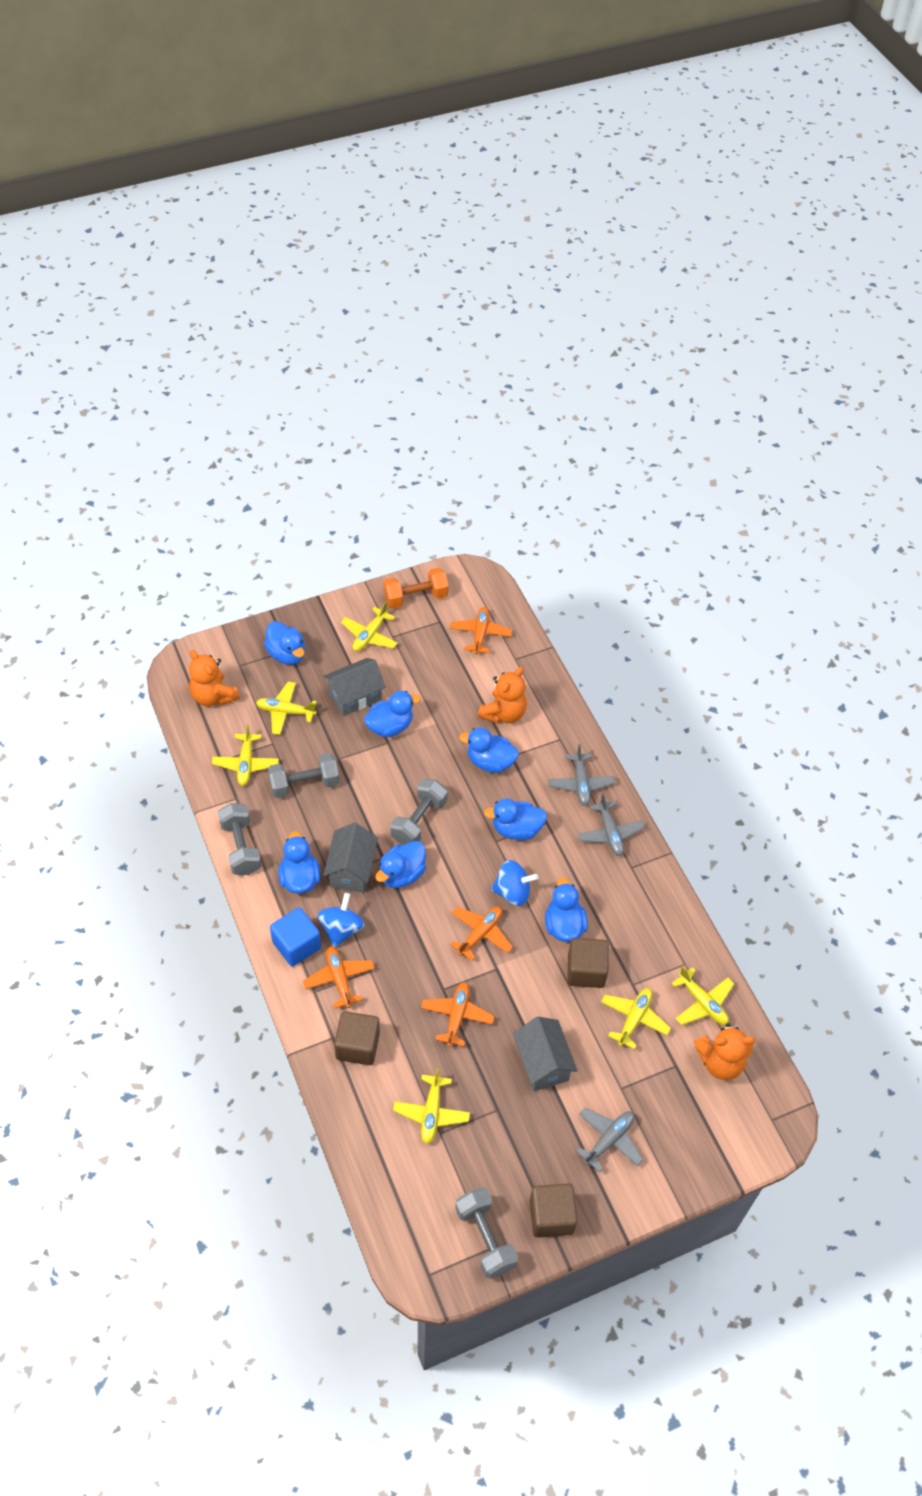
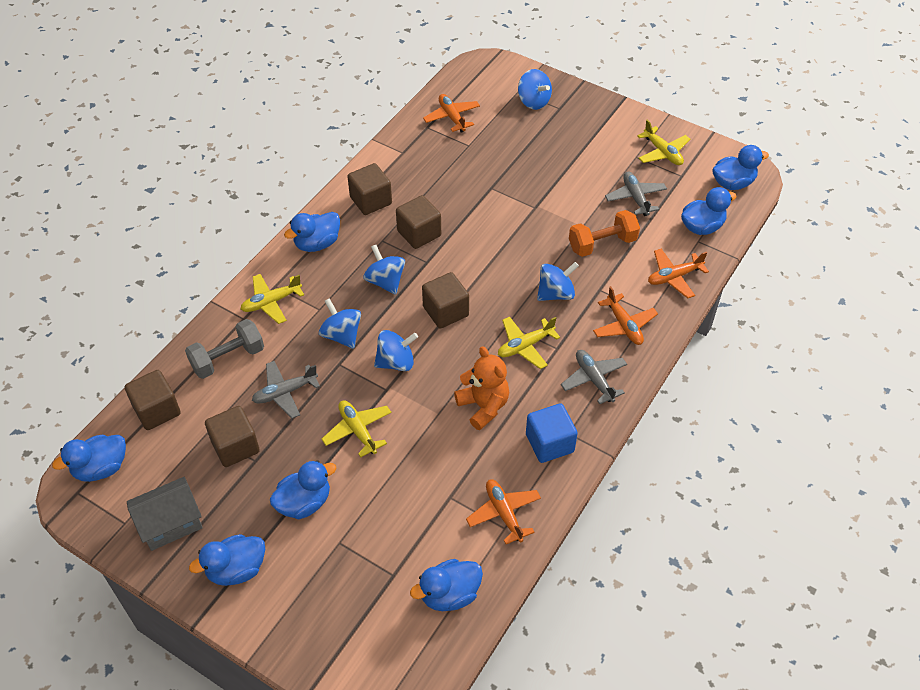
blue spinning top: [318,893,365,948] [491,860,539,906] = 2 -> [319,298,361,349] [363,245,405,295] [374,330,418,371] [518,69,552,110] [537,262,579,301] = 5
brown cube: [334,1011,380,1065] [530,1183,577,1238] [567,938,609,988] = 3 -> [124,370,181,430] [205,406,260,467] [347,163,392,215] [396,195,441,249] [422,272,469,329] = 5
grey dumbbell: [218,803,262,875] [268,753,339,798] [390,779,448,845] [455,1187,518,1279] = 4 -> [185,319,264,379] = 1
grey house: [323,658,386,716] [323,823,378,893] [513,1017,577,1091] = 3 -> [127,477,203,551] = 1
orange teddy bear: [189,650,240,706] [478,667,527,723] [694,1023,755,1080] = 3 -> [454,346,509,430] = 1
yellow plane: [212,724,279,786] [256,682,317,735] [341,602,398,652] [393,1068,470,1144] [601,988,671,1050] [671,966,734,1025] = 6 -> [240,274,304,324] [322,400,391,458] [498,317,560,369] [637,120,690,165] = 4

